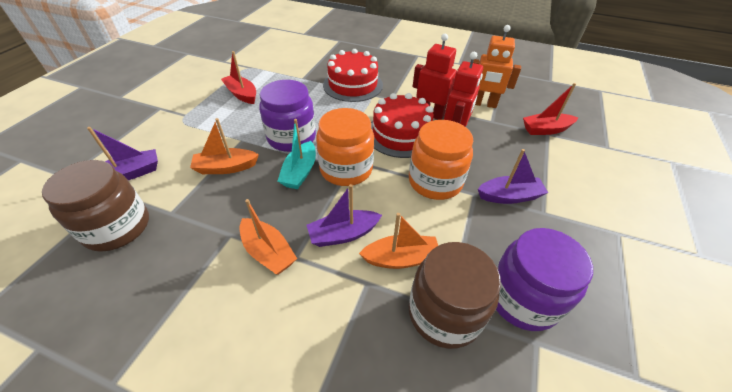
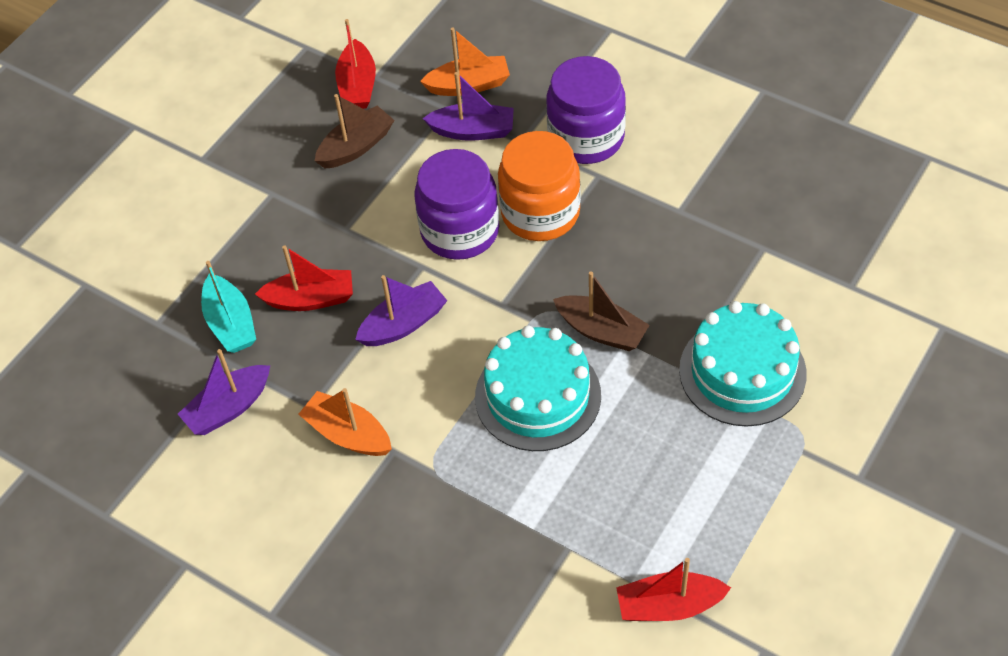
brown boat: none = 0 -> [315,94,394,169] [553,271,649,351] = 2
brown jar: [42,160,149,252] [409,242,501,349] = 2 -> none = 0
orange boat: [190,118,259,174] [240,199,297,275] [359,213,438,269] = 3 -> [298,388,392,456] [420,28,510,96] = 2
orange jar: [316,108,374,186] [409,120,473,200] = 2 -> [498,131,581,241] = 1
orange robot: [473,25,521,108] = 1 -> none = 0
red boat: [221,51,256,104] [523,83,578,135] = 2 -> [255,245,353,311] [335,19,376,109] [616,558,731,621] = 3
red cake: [323,49,383,102] [371,93,434,158] = 2 -> none = 0
red robot: [413,34,457,120] [444,52,483,127] = 2 -> none = 0
turquoise cake: none = 0 -> [475,325,601,451] [679,301,807,427] = 2

